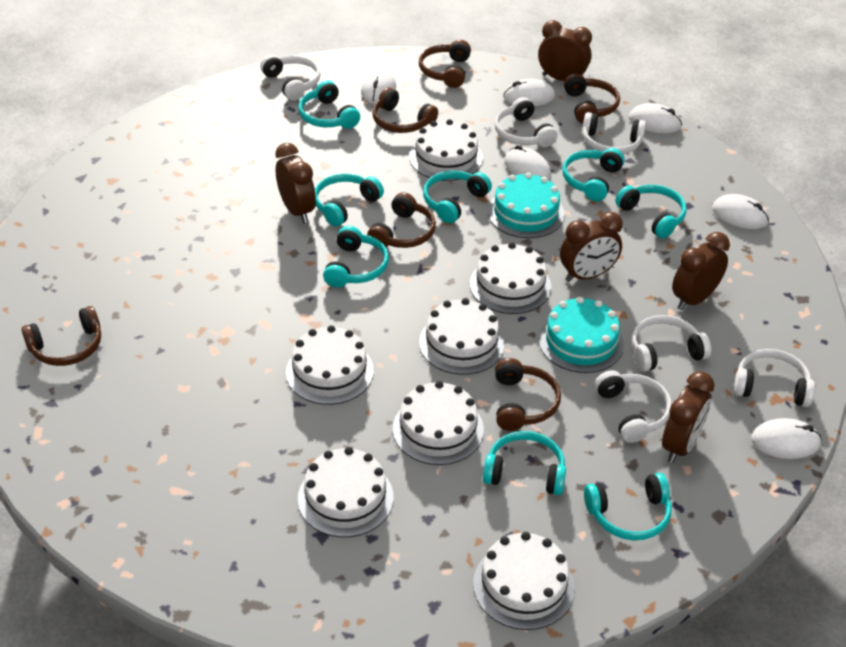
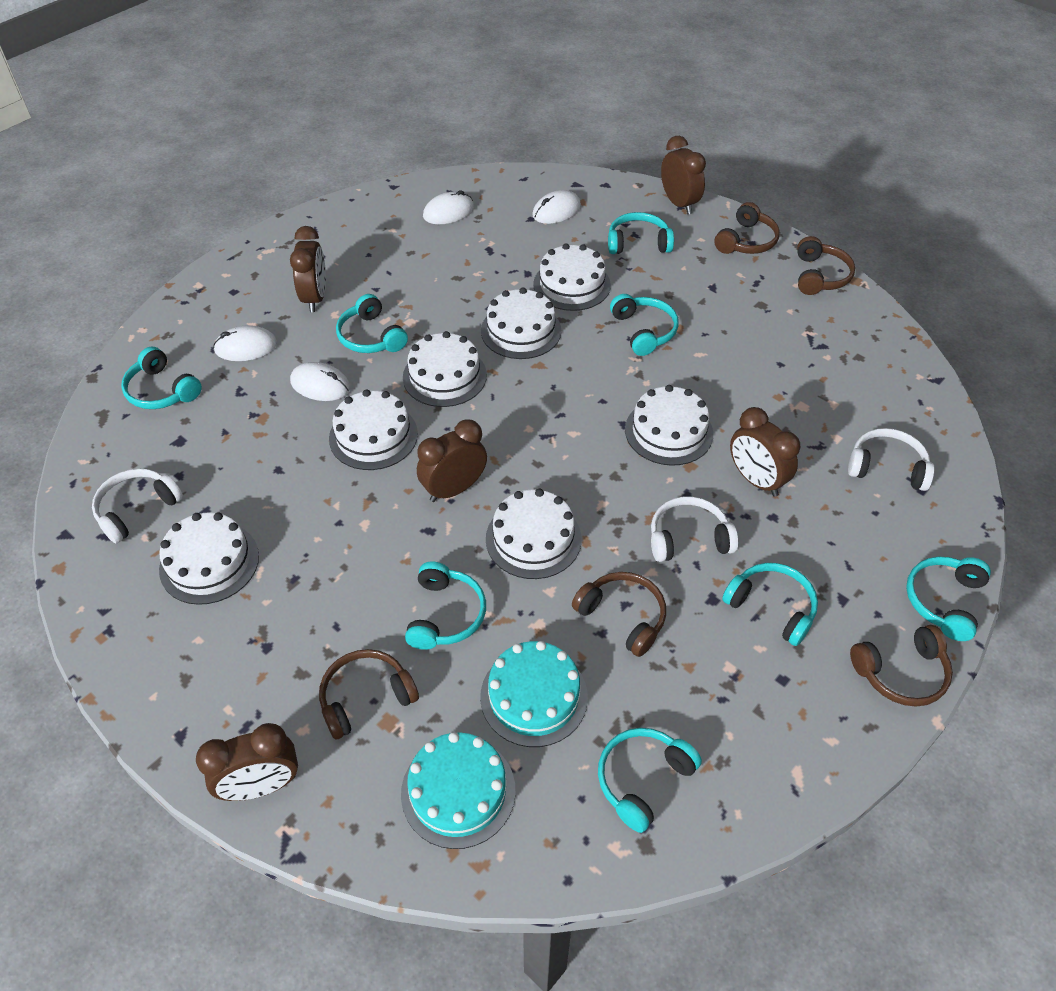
brown headphones: [22,306,101,366] [367,192,436,248] [373,87,438,133] [419,40,471,88] [495,358,561,431] [564,73,620,124] = 6 -> [319,649,419,740] [572,572,666,657] [714,202,780,254] [797,236,855,295] [850,625,953,707] = 5
white headphones: [260,55,321,101] [495,97,558,148] [582,112,646,154] [595,370,672,443] [632,315,711,372] [734,349,815,407] = 6 -> [92,468,183,543] [651,497,738,562] [848,428,935,491] = 3
white mouse: [361,68,396,104] [503,79,555,106] [504,145,551,180] [629,103,682,133] [712,194,769,229] [751,418,822,459] = 6 -> [213,325,277,361] [290,362,350,401] [423,190,474,224] [532,190,581,224] = 4

